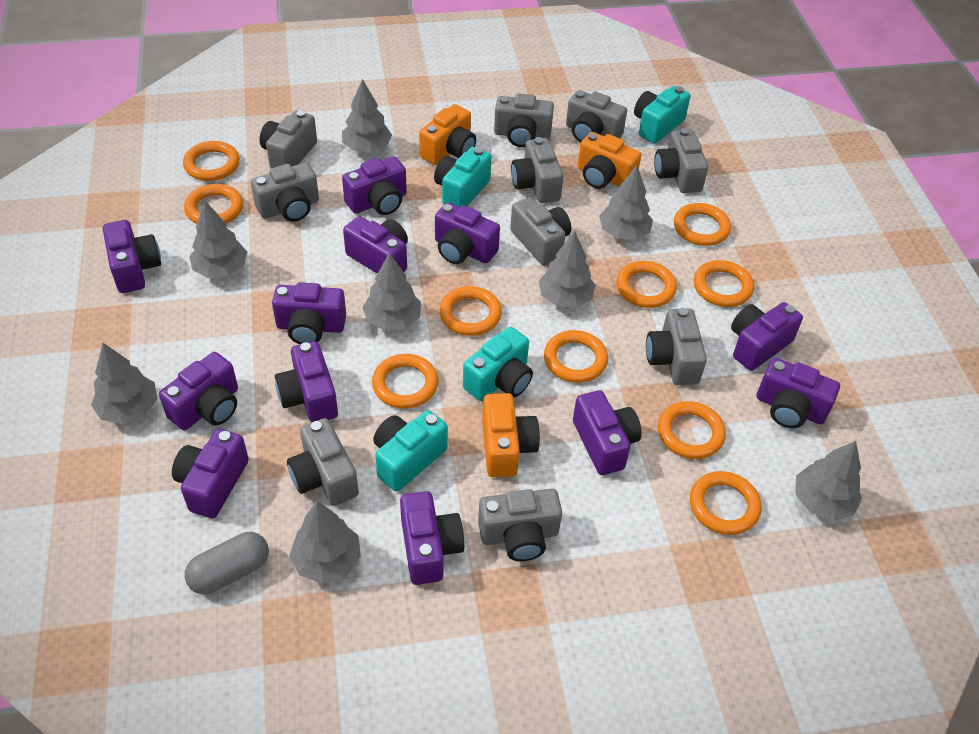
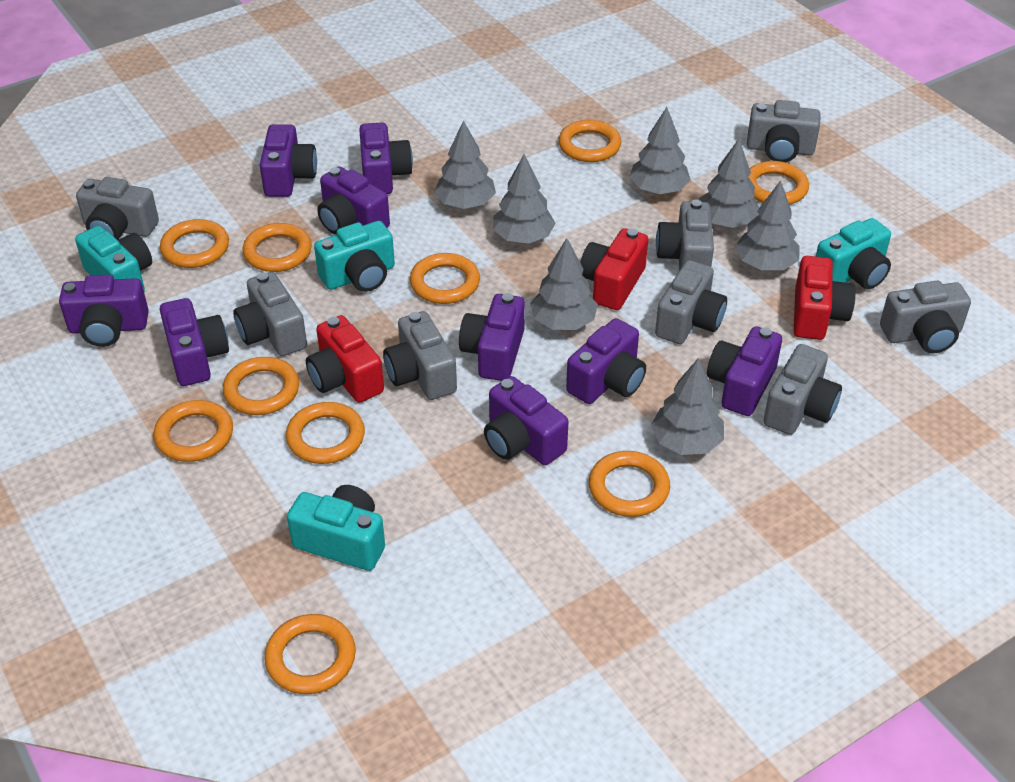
grey camera: [251,163,319,222] [260,110,317,168] [287,418,359,506] [478,489,562,561] [494,93,554,147] [510,197,571,266] [511,137,564,203] [566,90,627,142] [646,308,707,385] [654,128,708,193] = 10 -> [76,177,159,240] [233,272,307,356] [383,311,457,400] [655,260,727,344] [656,199,714,271] [747,100,821,162] [764,344,842,435] [880,281,971,353] = 8
grey capsule: [185,532,269,594] = 1 -> none = 0
grey tree: [91,343,157,424] [189,201,247,278] [289,501,361,583] [342,79,392,152] [362,252,421,331] [538,231,595,308] [599,165,653,240] [795,441,862,521] = 8 -> [434,120,496,209] [493,154,556,244] [530,238,598,330] [629,107,691,194] [651,358,724,455] [699,139,759,228] [735,180,800,270] = 7
orange camera: [419,104,476,165] [482,393,540,477] [578,132,641,189] = 3 -> none = 0
purple camera: [103,220,161,293] [159,352,238,430] [172,429,249,518] [272,282,346,344] [275,341,338,423] [342,156,407,215] [343,216,408,274] [400,491,464,585] [435,202,500,264] [573,390,642,475] [731,302,803,371] [757,358,840,428] = 12 -> [59,275,149,347] [160,298,229,386] [260,124,317,197] [317,166,390,234] [359,122,413,194] [459,293,525,381] [484,376,569,465] [566,318,646,404] [707,326,782,416] = 9
red camera: none = 0 -> [306,315,384,403] [580,228,648,310] [794,256,856,340] = 3

